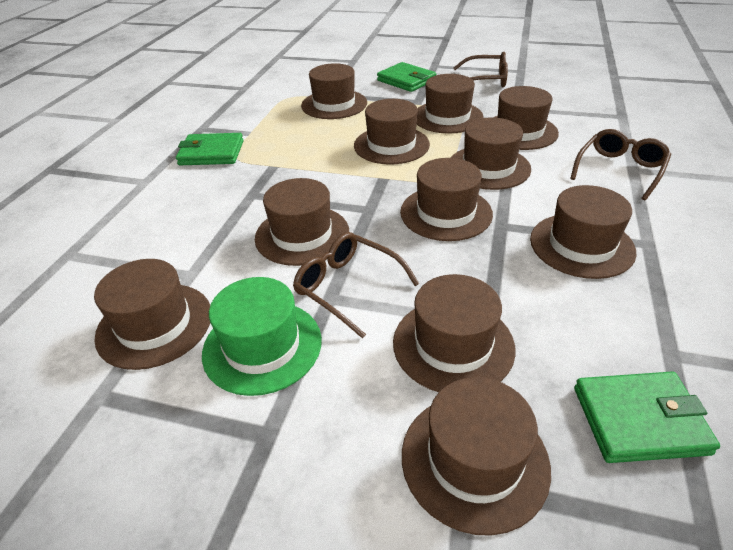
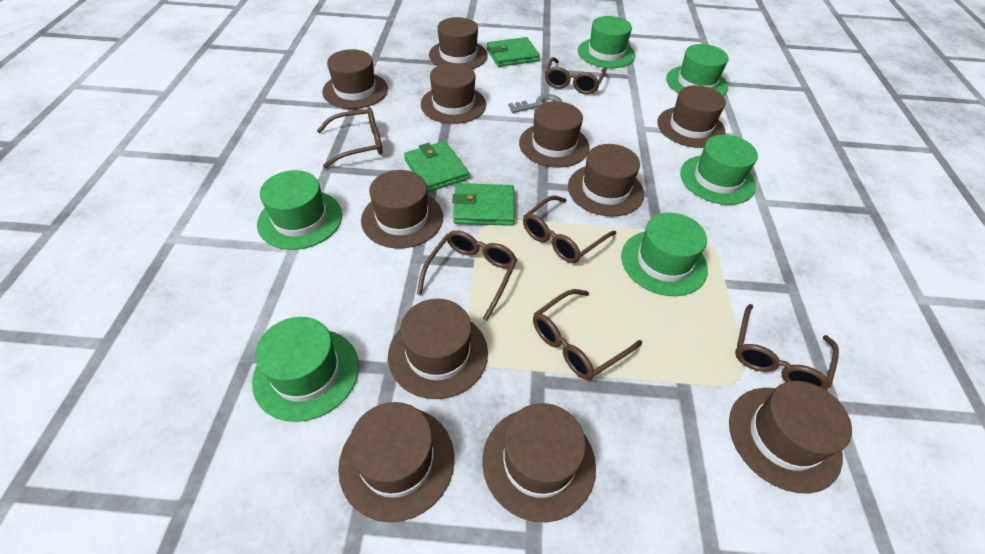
brown glasses: [293,232,419,339] [453,52,508,87] [570,129,671,201] = 3 -> [317,108,383,168] [417,230,517,321] [523,195,616,263] [533,289,642,380] [545,57,607,94] [735,304,839,390] = 6
green hat: [202,277,322,396] = 1 -> [252,317,359,422] [257,170,342,250] [578,16,635,68] [621,213,708,296] [666,44,728,96] [680,135,758,205] = 6
grey key: none = 0 -> [508,94,562,113] = 1

